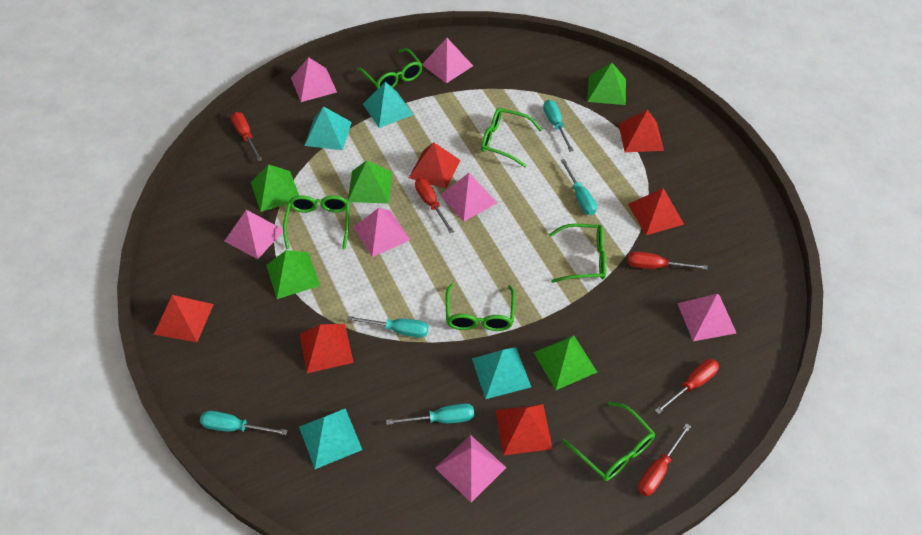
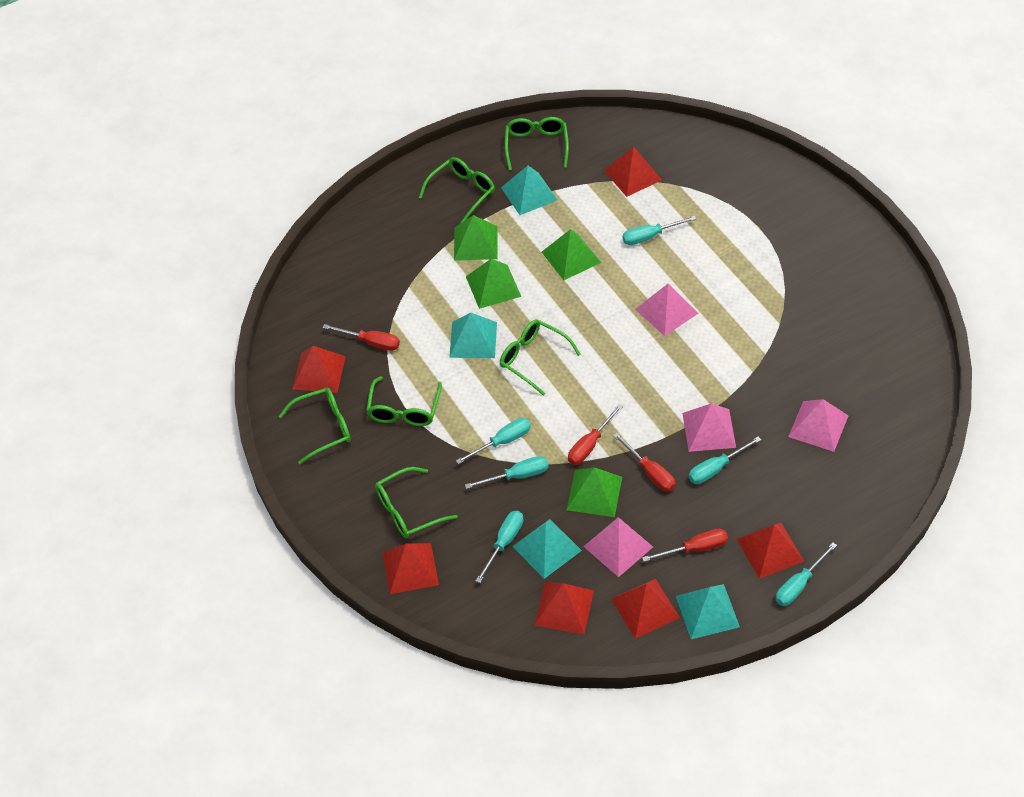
green pyramid: [251,164,299,212] [266,250,320,299] [348,160,392,204] [533,336,597,390] [587,63,626,105] = 5 -> [454,215,498,261] [466,259,521,309] [542,229,601,280] [566,467,622,517] = 4
pink pyramid: [224,210,283,259] [291,57,337,102] [353,208,410,257] [422,38,473,83] [435,435,506,502] [440,173,497,222] [677,294,736,341] = 7 -> [583,517,653,577] [635,284,698,336] [682,403,736,452] [788,399,849,452] = 4
red screwdriver: [231,112,262,161] [415,178,454,233] [628,252,708,270] [638,423,691,496] [655,359,719,414] = 5 -> [322,324,400,351] [568,404,623,465] [613,433,676,492] [642,529,728,562] = 4
turquoise screwdriver: [200,411,288,435] [347,316,428,338] [386,403,474,425] [543,100,574,152] [560,159,597,215] = 5 -> [456,418,531,464] [465,456,548,489] [476,511,523,583] [622,216,696,245] [689,437,761,484] [776,543,837,606] = 6

